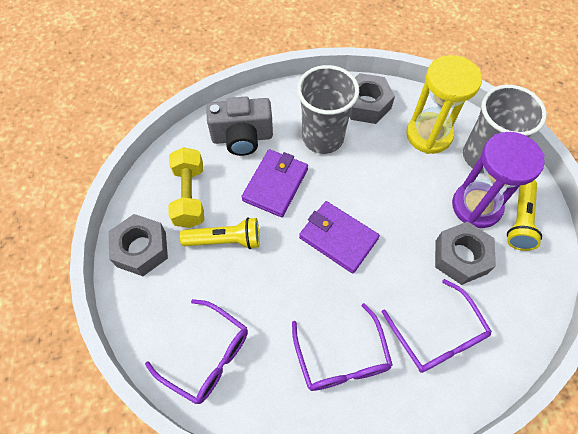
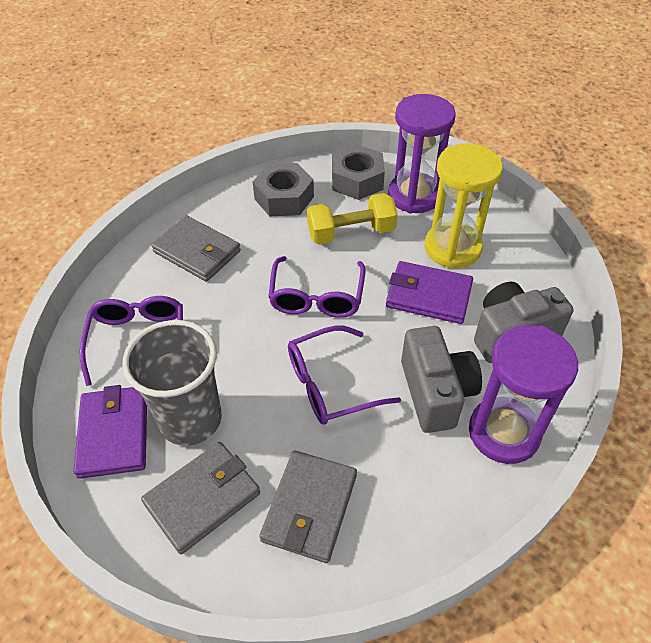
grey camera: [206,96,273,156] = 1 -> [401,326,482,433] [474,282,574,363] = 2
grey cup: [297,65,359,154] [463,85,547,173] = 2 -> [122,320,222,446] = 1
grey nut: [108,214,168,276] [349,73,395,124] [435,221,496,285] = 3 -> [253,163,314,216] [332,144,385,200] = 2
grey wallet: none = 0 -> [141,442,260,554] [151,215,241,282] [259,450,357,563] = 3
purple hourglass: [452,132,545,228] = 1 -> [388,94,456,213] [469,325,578,464] = 2
yellow flashlight: [180,217,260,249] [507,180,542,251] = 2 -> none = 0

